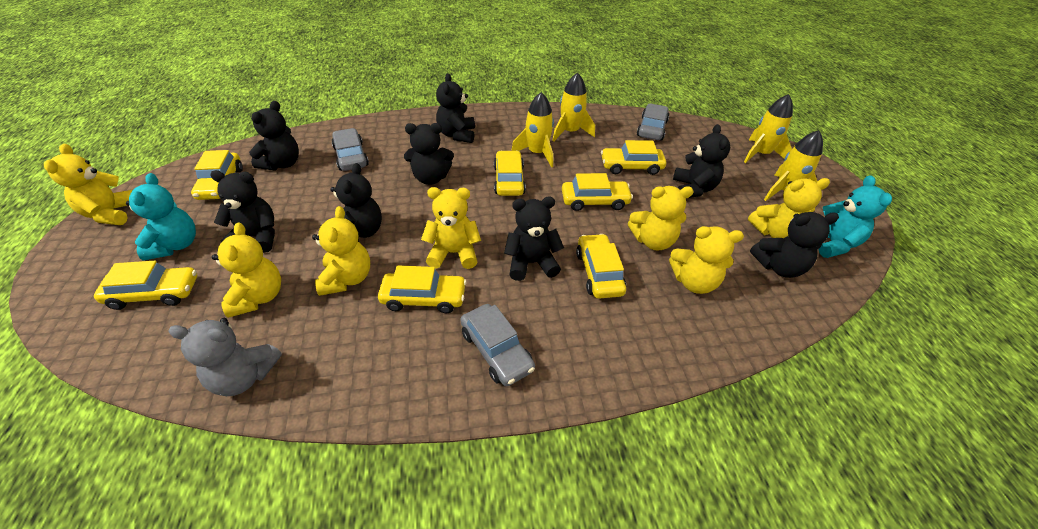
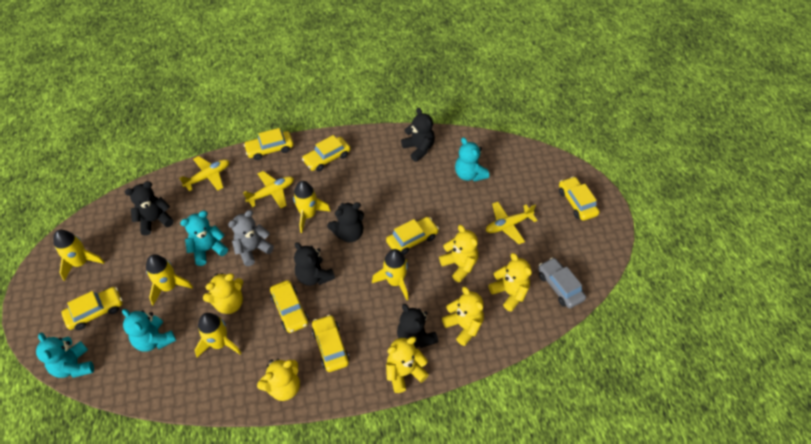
black teddy bear: [210,170,275,253] [249,101,299,170] [331,163,382,242] [404,123,454,185] [436,73,475,143] [504,196,564,281] [673,124,730,198] [750,212,839,278] = 8 -> [125,181,174,236] [294,242,335,286] [327,202,364,242] [397,304,438,348] [401,108,435,162] = 5
grey car: [332,128,369,171] [460,304,535,386] [637,104,669,140] = 3 -> [538,258,586,308] = 1
turquoise teddy bear: [126,173,196,260] [819,175,892,258] = 2 -> [36,333,94,378] [122,309,176,352] [180,211,228,266] [455,137,489,182] = 4
yellow plane: none = 0 -> [179,156,229,191] [243,171,294,208] [486,202,537,244] = 3
yellow rocket: [511,92,554,167] [552,72,595,142] [744,94,793,163] [764,130,823,201] = 4 -> [53,230,105,281] [146,254,193,305] [195,313,241,358] [293,181,330,233] [372,249,408,300] = 5
yellow teddy bear: [44,144,133,225] [212,223,281,318] [312,206,370,296] [421,187,481,269] [628,186,694,250] [669,226,744,294] [748,178,830,238] = 7 -> [203,273,243,314] [257,359,300,401] [386,337,429,393] [439,225,478,283] [442,287,484,346] [489,253,532,311] = 6

